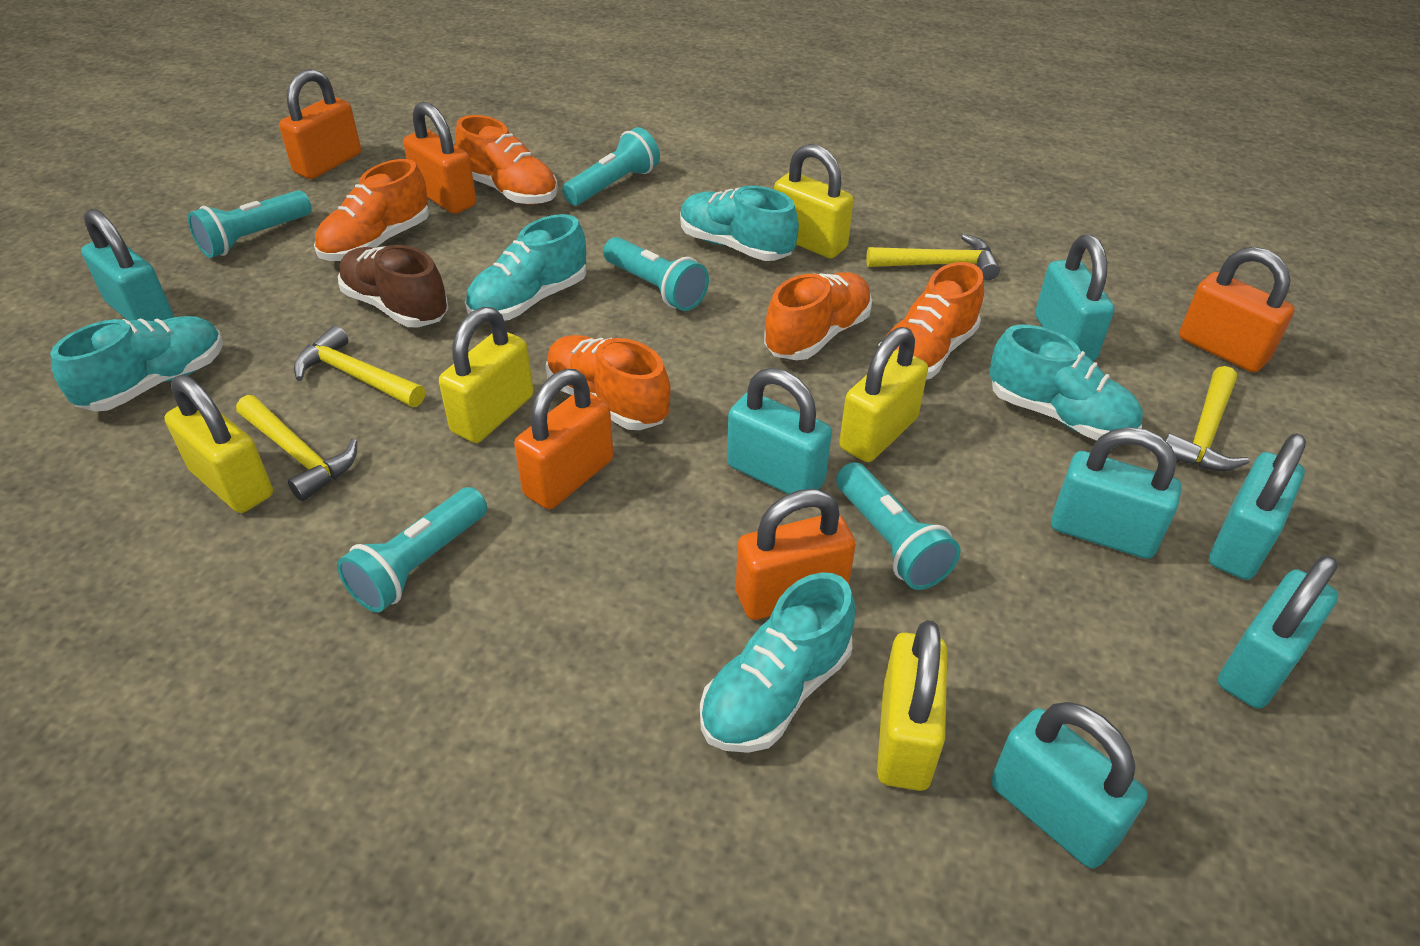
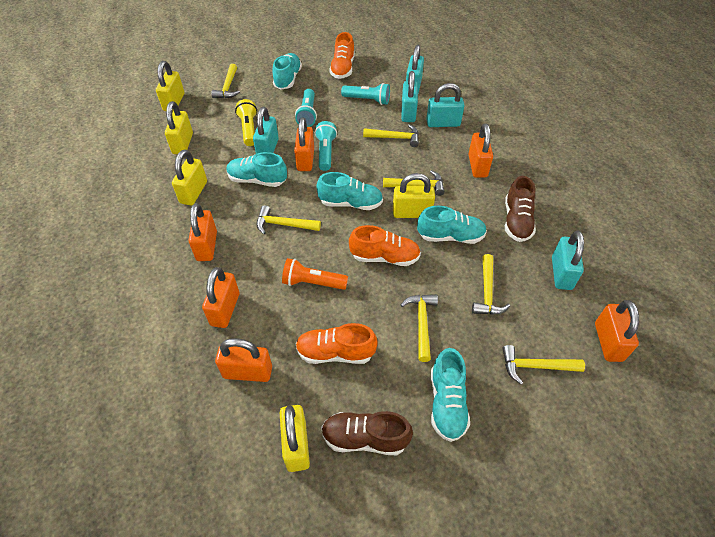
brown shoe: [338,245,448,327] = 1 -> [321,411,413,455] [505,176,536,242] = 2
orange flashlight: none = 0 -> [282,258,348,290] = 1
orange padlock: [279,69,361,179] [403,102,476,214] [514,369,613,509] [736,489,856,620] [1179,247,1295,373] = 5 -> [189,203,217,261] [202,267,239,328] [215,338,272,382] [294,117,314,171] [469,123,493,178] [595,300,639,362] = 6
orange shoe: [314,159,429,261] [455,115,558,205] [545,335,671,430] [764,272,872,360] [878,262,984,380] = 5 -> [295,323,378,364] [329,32,355,79] [349,225,421,266] = 3
turquoise flashlight: [188,190,312,258] [337,487,487,613] [562,127,660,205] [603,237,709,311] [836,462,960,590] = 5 -> [295,89,317,127] [315,121,337,171] [341,83,390,105] = 3
turquoise padlock: [81,209,174,321] [727,368,832,494] [991,702,1148,869] [1035,235,1114,361] [1051,427,1182,559] [1209,433,1306,580] [1218,555,1339,709] = 7 -> [253,107,279,154] [401,71,418,122] [406,45,424,93] [426,83,465,127] [552,231,584,290] = 5
yellow flashlight: none = 0 -> [235,99,257,146] = 1
yellow hammer: [236,395,357,501] [294,326,425,407] [866,234,1000,280] [1165,366,1250,471] = 4 -> [211,64,240,99] [257,205,321,234] [363,124,419,147] [383,170,445,196] [401,294,438,362] [472,254,510,315] [502,345,585,385] = 7

